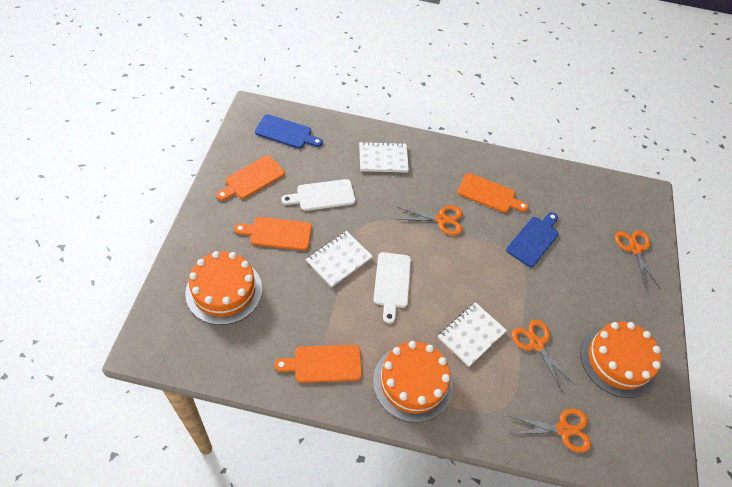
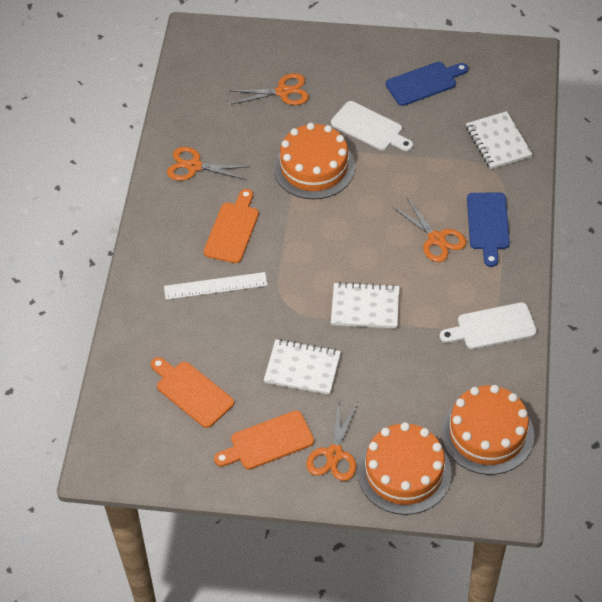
orange cutting board: [216,156,285,201] [234,217,312,250] [274,345,362,383] [458,173,529,213] = 4 -> [151,357,234,428] [204,189,259,263] [214,411,314,470] = 3
white ruler: none = 0 -> [164,272,267,300] = 1

